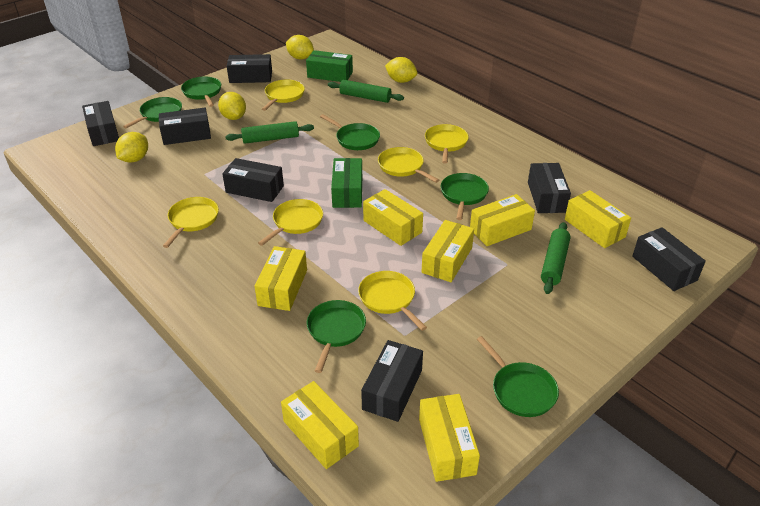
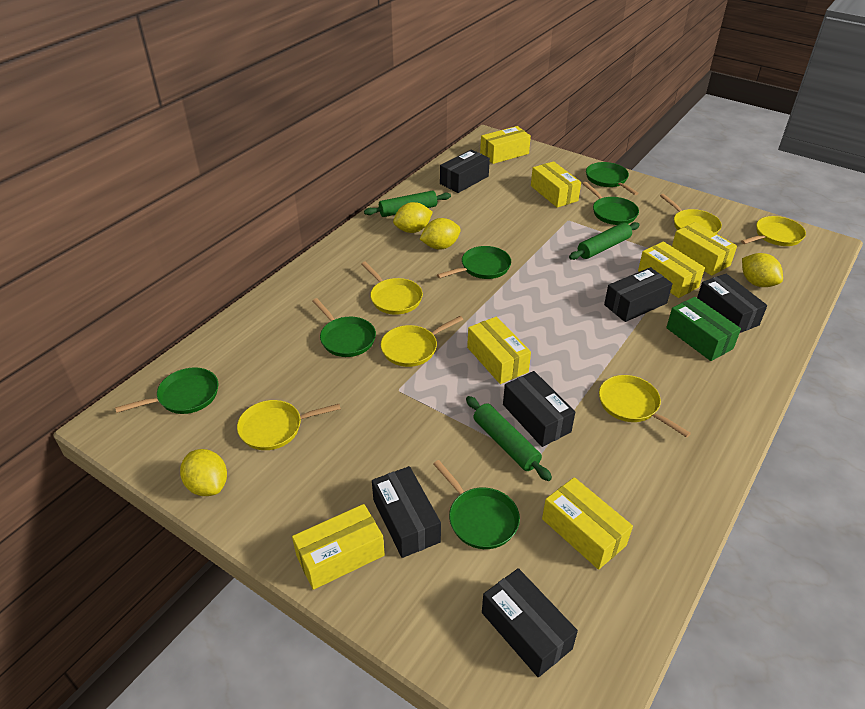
black box: [82,101,119,146] [159,108,211,145] [222,158,284,202] [227,54,272,83] [361,340,423,422] [528,163,571,213] [632,227,706,291] = 7 -> [372,466,441,558] [440,149,490,193] [482,568,578,677] [503,371,575,447] [604,267,673,322] [697,274,767,333] = 6
green box: [306,50,353,82] [331,158,362,208] = 2 -> [666,297,741,361] = 1

